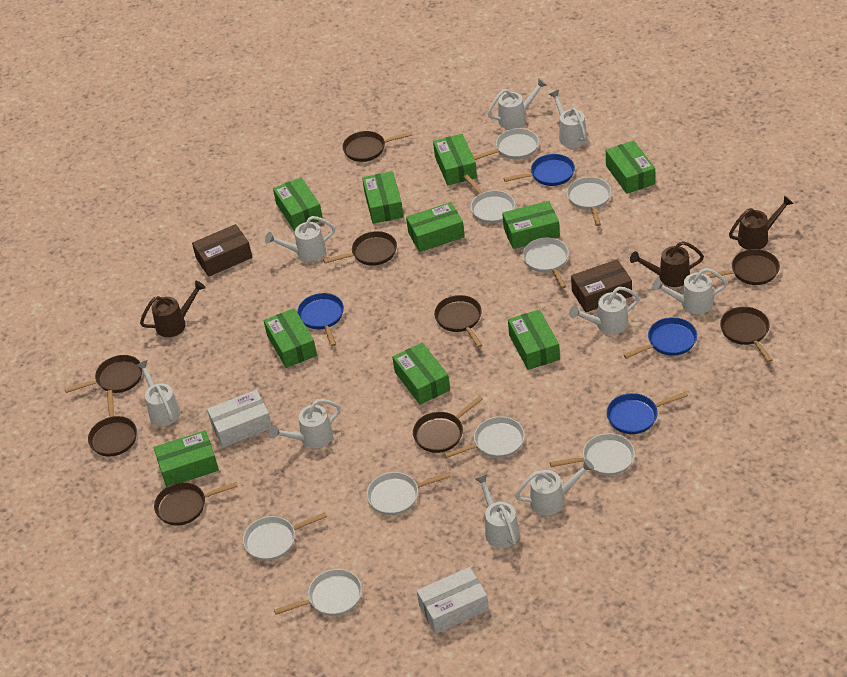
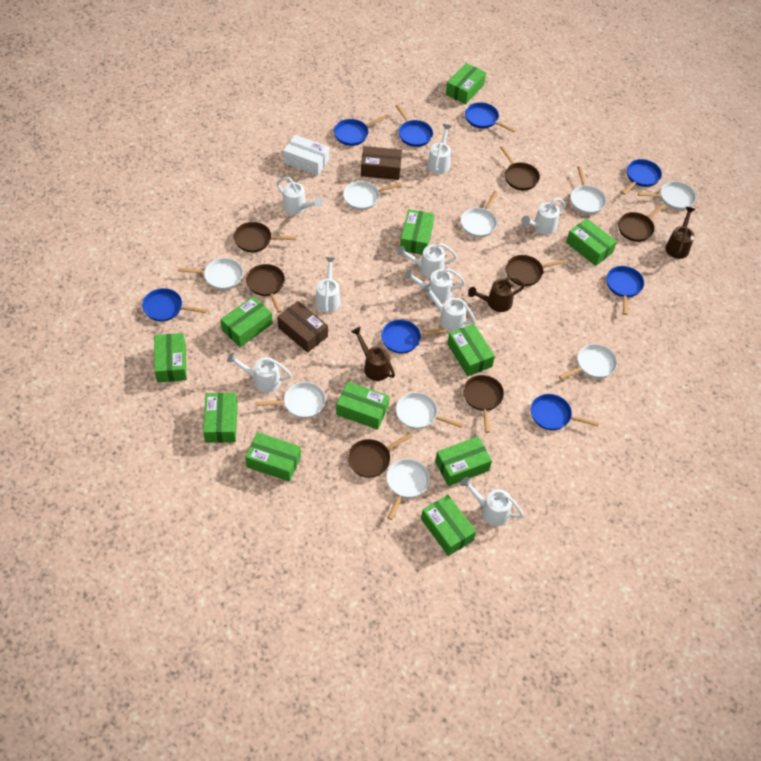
blue pan: [297,293,344,347] [503,154,575,186] [607,392,688,434] [624,317,697,359] = 4 -> [142,288,207,321] [334,115,387,146] [381,320,447,353] [396,104,433,147] [465,102,516,133] [531,394,599,430] [606,266,644,315] [622,159,662,195] = 8
brown pan: [65,355,142,393] [88,390,137,456] [154,482,238,526] [323,231,397,266] [342,131,412,162] [413,396,483,453] [434,295,482,348] [706,249,780,285] [720,307,772,362] = 9 -> [234,222,296,252] [246,264,285,313] [348,433,413,478] [463,375,504,433] [500,146,540,190] [506,255,567,286] [618,203,666,242] = 7
green box: [154,430,219,487] [264,308,317,368] [273,177,323,231] [362,171,404,224] [392,343,450,405] [406,202,465,252] [433,134,477,185] [502,201,560,249] [508,309,560,370] [606,140,655,194] = 10 -> [154,333,187,382] [203,393,237,443] [220,296,273,347] [245,432,301,481] [336,381,389,430] [400,209,434,255] [421,495,476,556] [435,436,492,486] [446,63,486,105] [447,324,495,376] [566,218,617,266] = 11
white box: [207,390,272,447] [417,567,489,634] = 2 -> [283,135,329,175] = 1

